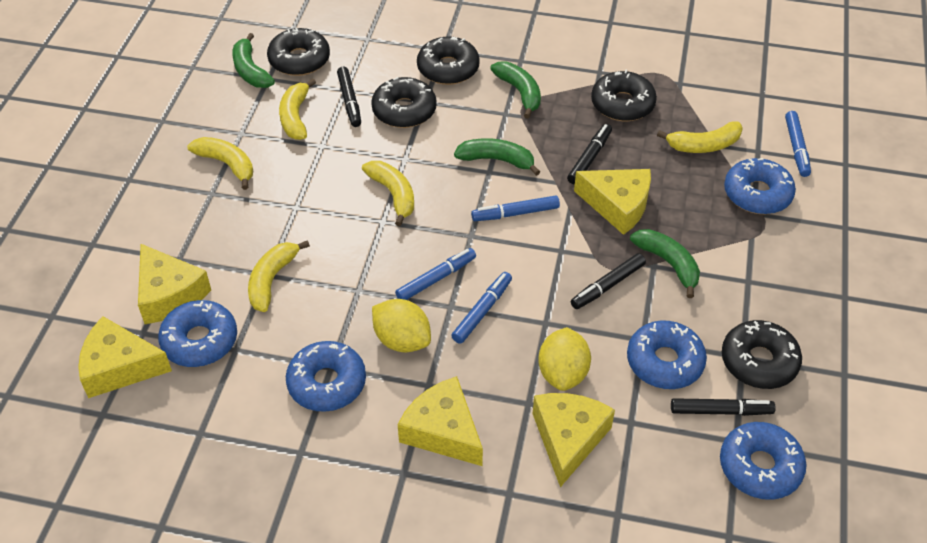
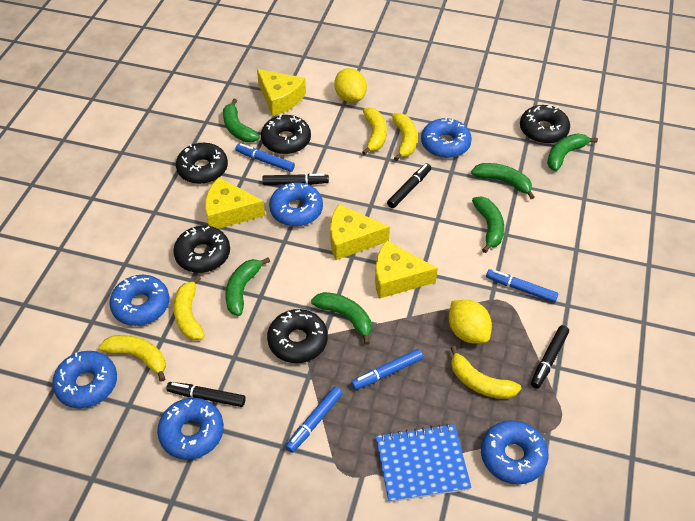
blue donut: [158,300,237,367] [286,341,366,412] [627,320,707,389] [720,422,806,500] [724,158,796,214] = 5 -> [52,351,117,408] [109,275,169,326] [157,398,224,460] [269,182,323,227] [421,118,472,158] [481,420,549,484] = 6
blue notebook: none = 0 -> [376,424,472,502] = 1
green banana: [232,33,275,88] [454,138,540,176] [490,62,541,118] [630,229,700,298] = 4 -> [223,99,260,142] [225,257,270,316] [311,292,371,345] [471,163,534,199] [472,197,504,253] [547,133,598,171] = 6
yellow cheese: [78,316,172,398] [138,244,211,324] [398,376,483,466] [533,393,615,487] [574,169,651,235] = 5 -> [205,177,265,229] [257,69,306,116] [330,204,390,260] [375,240,438,299] = 4

